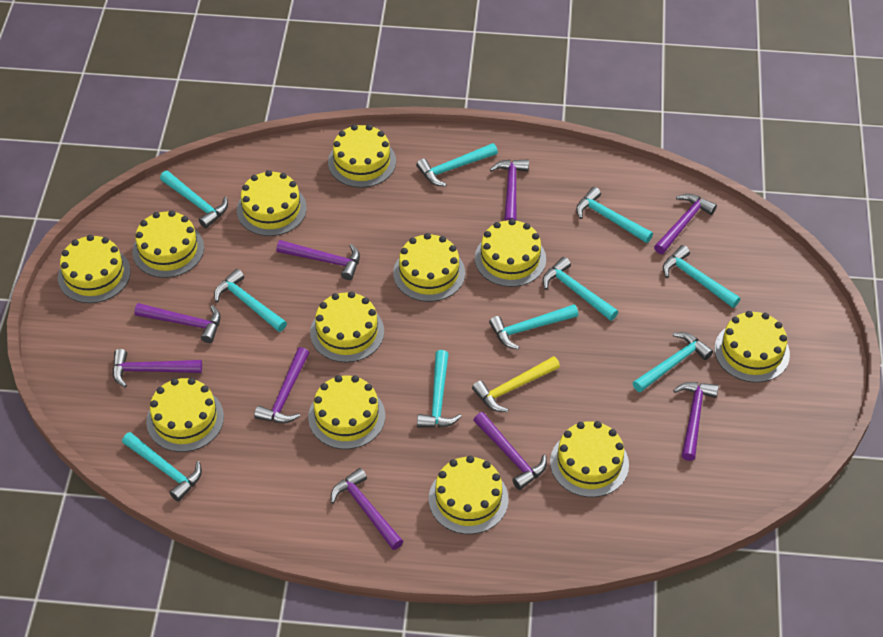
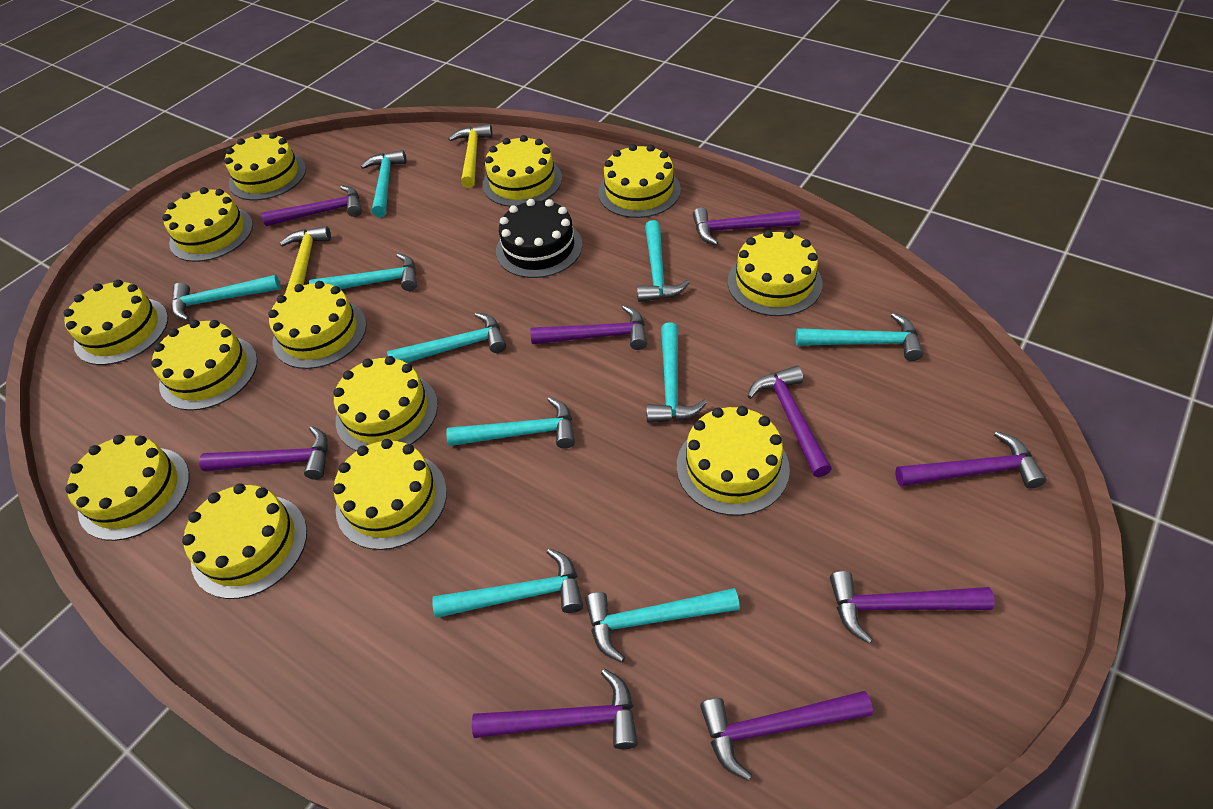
black cake: none = 0 -> [496,199,583,278] = 1
yellow cake: [58,235,131,303] [133,210,204,278] [146,378,224,452] [237,170,307,236] [308,375,385,449] [310,291,384,363] [328,124,396,188] [393,233,465,302] [429,456,509,534] [475,219,546,287] [550,421,629,497] [715,311,790,383] = 12 -> [64,280,168,365] [65,435,190,541] [151,320,258,411] [162,187,253,262] [182,483,307,599] [225,133,306,200] [268,281,367,369] [333,356,438,451] [333,439,447,550] [483,135,562,207] [598,144,681,218] [677,406,790,516] [728,230,823,316] = 13
yellow hammer: [472,356,560,412] = 1 -> [280,226,331,294] [448,124,493,188] = 2

